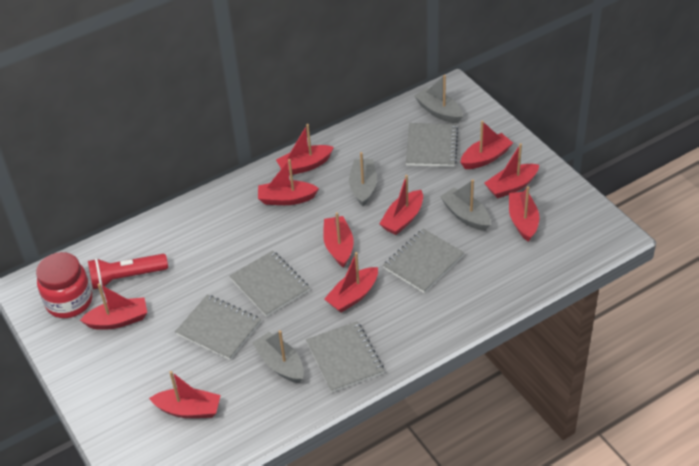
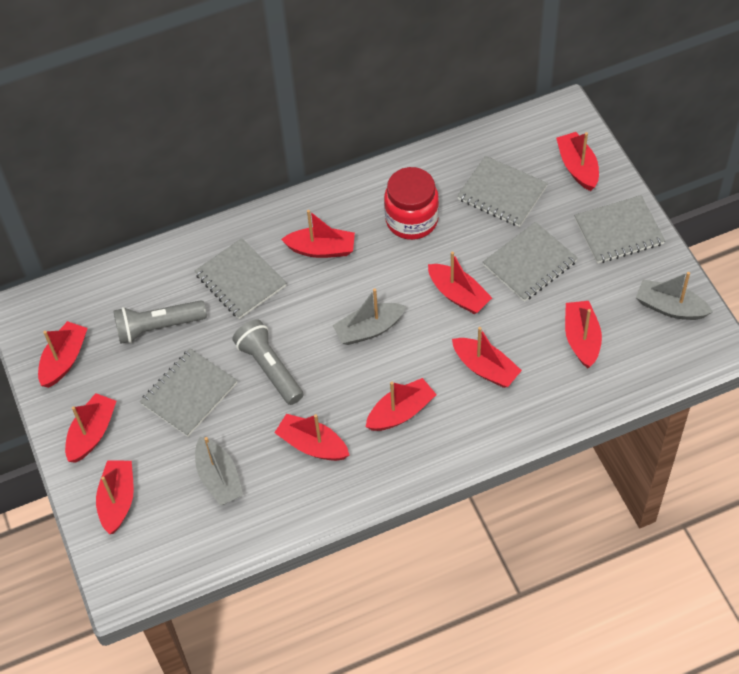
grey boat: [252,330,304,383] [349,152,377,206] [414,75,463,123] [440,179,491,231] = 4 -> [195,437,243,506] [332,288,406,345] [636,272,713,320] = 3
grey flashlight: none = 0 -> [113,300,207,344] [232,319,303,405] = 2
red flashlight: [88,254,168,290] = 1 -> none = 0

